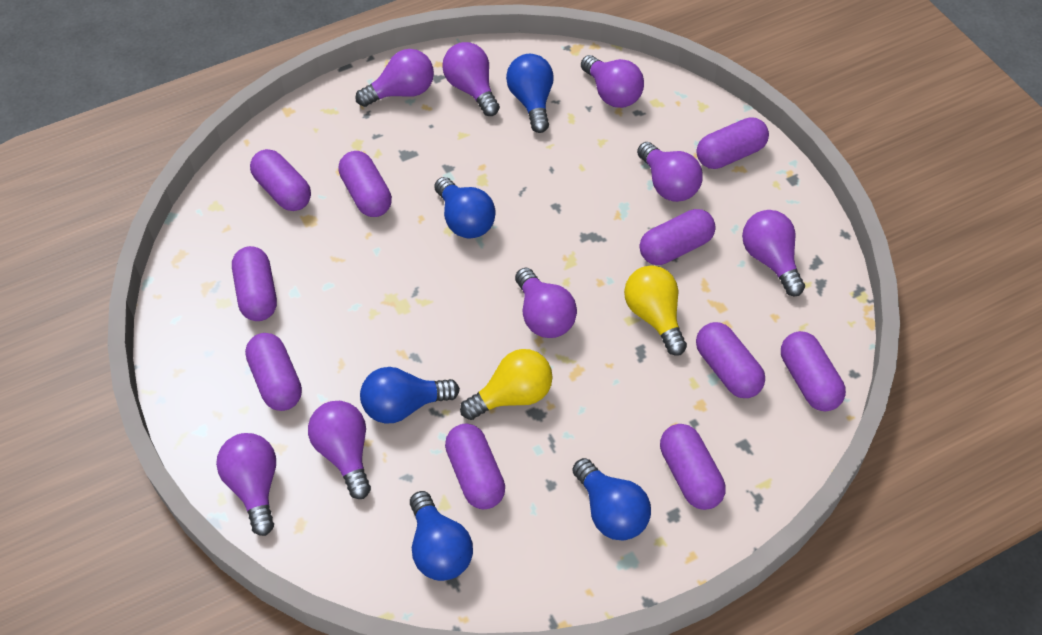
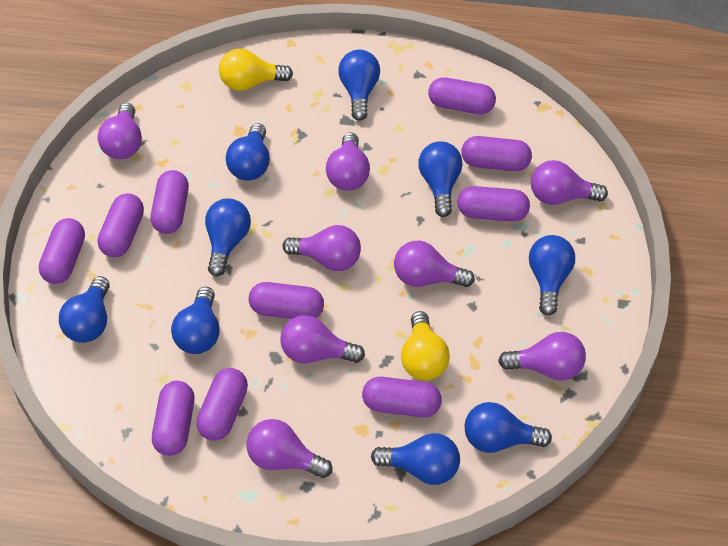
blue light bulb: [360,367,460,424] [410,491,473,581] [434,177,496,239] [506,54,554,133] [572,458,651,541] = 5 -> [59,276,110,343] [171,287,220,354] [205,199,251,276] [226,123,270,180] [338,50,380,121] [371,433,460,485] [418,141,463,217] [464,402,552,453] [529,235,575,316] = 9

